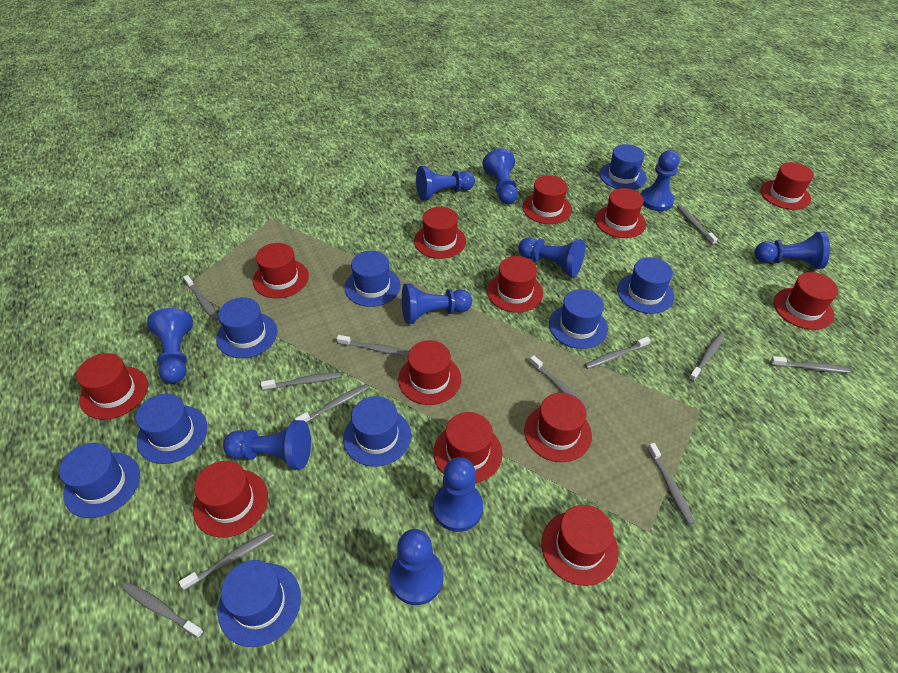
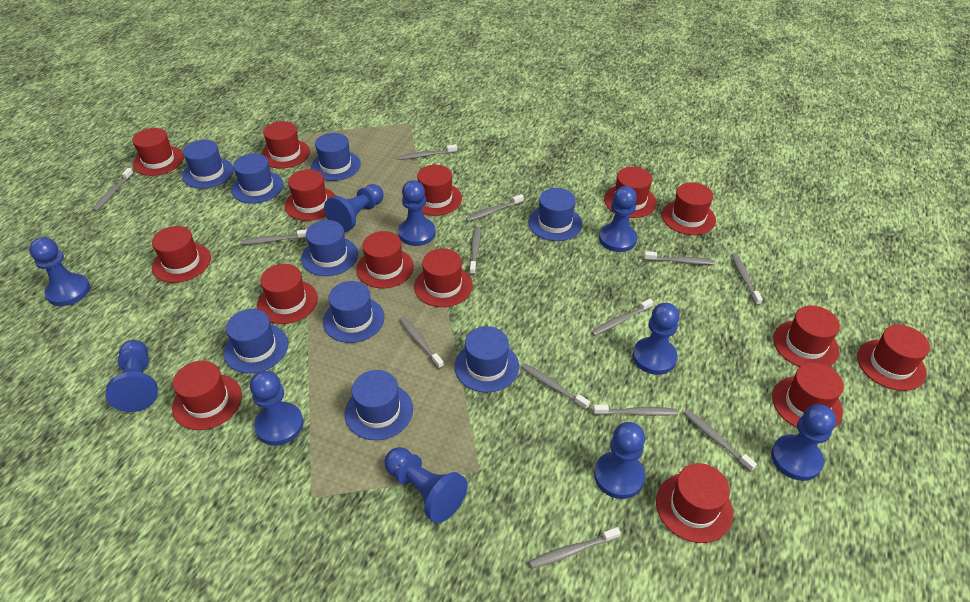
grey toothbrush: [123,583,204,638] [179,530,274,590] [183,275,219,321] [261,372,341,391] [295,384,369,423] [337,335,409,356] [529,355,589,410] [584,337,651,369] [647,443,695,525] [677,205,718,245] [688,333,725,382] [770,356,850,373] = 12 -> [92,168,134,211] [241,229,307,245] [398,144,457,160] [399,317,444,369] [466,194,524,222] [470,226,481,275] [521,363,590,410] [529,527,621,568] [591,298,654,336] [593,405,678,416] [644,251,715,265] [684,409,757,472] [731,253,763,305] = 13
red hat: [76,353,148,420] [193,461,268,538] [253,243,309,298] [398,340,461,405] [414,207,466,259] [433,412,503,483] [487,256,543,313] [523,175,572,224] [524,393,592,462] [541,505,619,586] [595,188,646,238] [760,162,814,210] [774,272,838,330] = 13 -> [132,128,184,176] [152,226,211,283] [172,361,242,430] [257,264,318,324] [261,121,310,169] [284,169,336,221] [356,231,414,288] [414,248,473,307] [417,165,462,216] [604,167,657,218] [656,463,733,543] [662,183,716,235] [772,363,844,428] [773,305,840,367] [857,325,930,391] = 15

